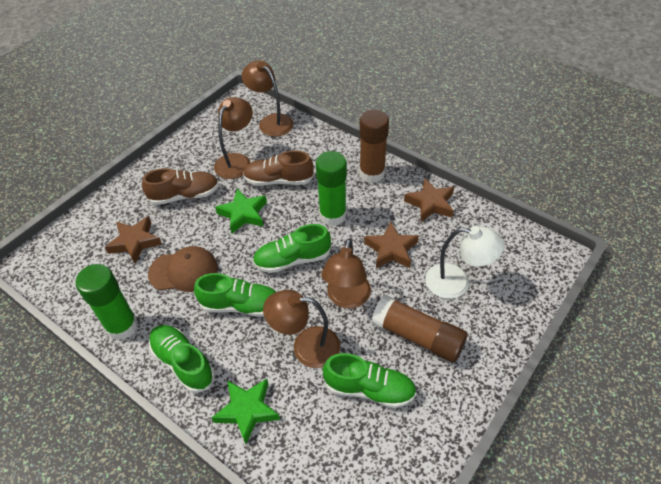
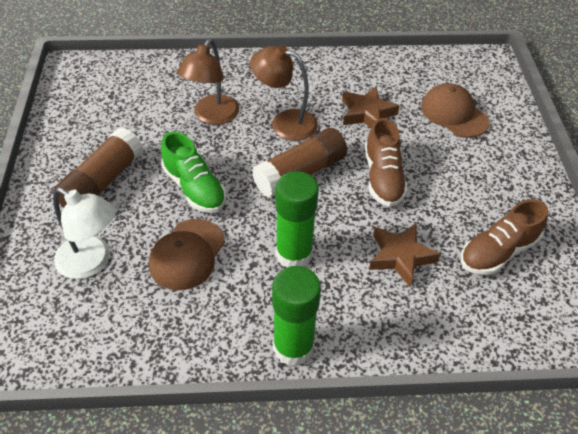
brown cap: [148,246,218,292] = 1 -> [149,219,225,290] [421,83,490,138] = 2
brown lamp: [214,97,253,179] [242,60,293,137] [263,290,340,368] [321,238,371,309] = 4 -> [177,39,239,125] [250,45,318,141] = 2
brown star: [105,216,162,264] [364,221,419,268] [404,178,454,222] = 3 -> [342,86,400,128] [369,223,440,287] = 2
green shoe: [149,325,215,393] [194,273,276,317] [252,224,331,273] [323,353,417,408] = 4 -> [161,132,226,213] = 1
green star: [212,379,280,445] [215,189,267,233] = 2 -> none = 0

